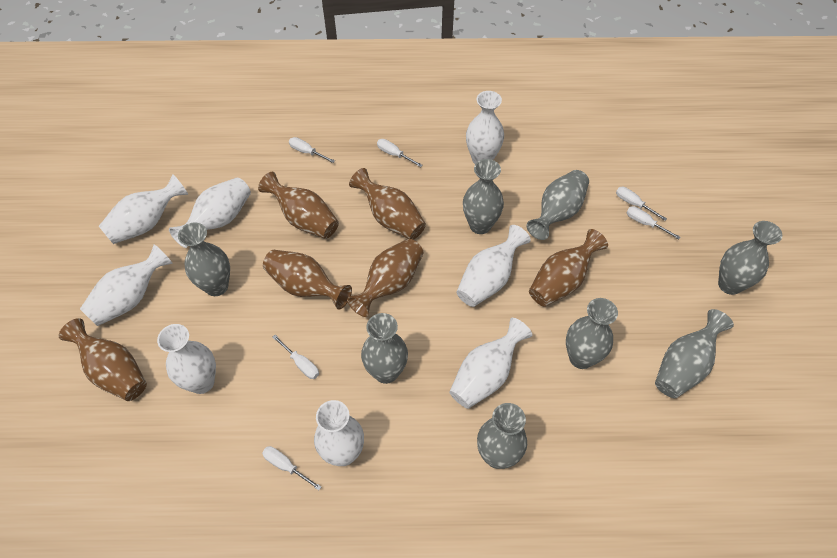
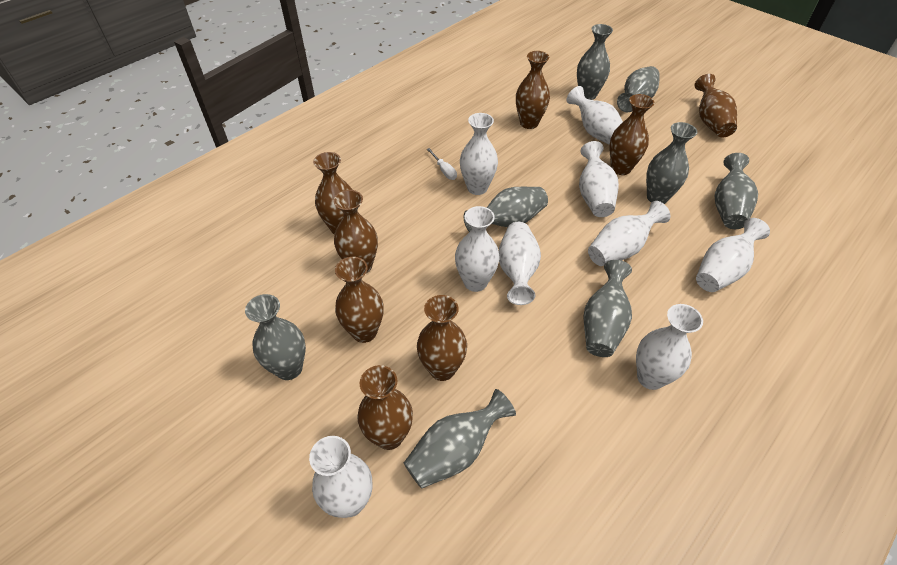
brown vase: [59,318,147,401] [258,172,339,239] [263,250,352,310] [347,239,423,317] [349,168,426,240] [529,229,608,307] = 6 -> [313,152,352,234] [334,190,378,273] [335,257,383,343] [357,365,413,450] [417,295,467,381] [516,51,550,129] [609,94,654,175] [695,74,737,137] = 8
white screwdriver: [262,446,321,490] [272,335,319,379] [289,137,335,163] [377,139,422,167] [616,187,667,221] [626,206,680,239] = 6 -> [427,148,457,180] = 1
white vase: [80,244,173,326] [99,175,188,244] [157,324,216,394] [169,178,251,248] [314,400,364,466] [449,318,532,409] [456,225,531,307] [466,91,504,164] = 8 -> [309,436,373,518] [455,206,500,292] [460,113,498,195] [499,222,541,305] [566,86,623,145] [579,141,619,217] [588,201,670,266] [636,304,703,390] [696,218,770,292] = 9

